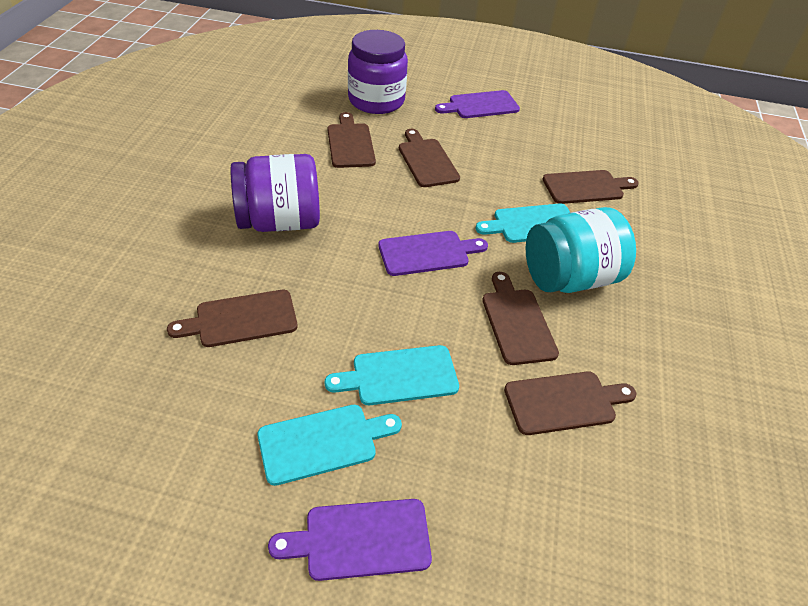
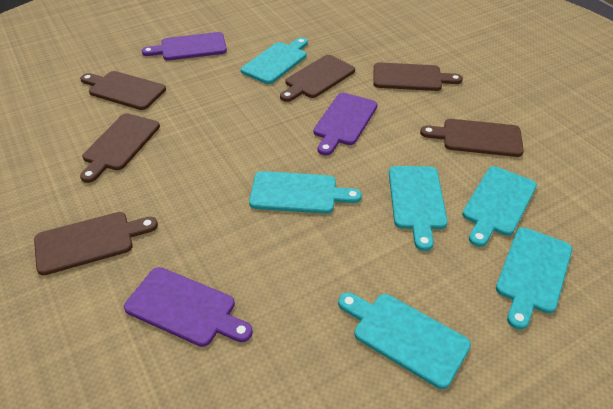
purple jar: [231,154,320,232] [348,30,408,114] = 2 -> none = 0
turquoise cutting board: [257,405,402,486] [325,345,459,405] [476,203,570,243] = 3 -> [241,37,308,84] [249,171,362,214] [338,292,471,389] [389,166,448,251] [462,166,537,247] [496,227,572,330] = 6
turquoise jar: [526,207,636,293] = 1 -> none = 0

